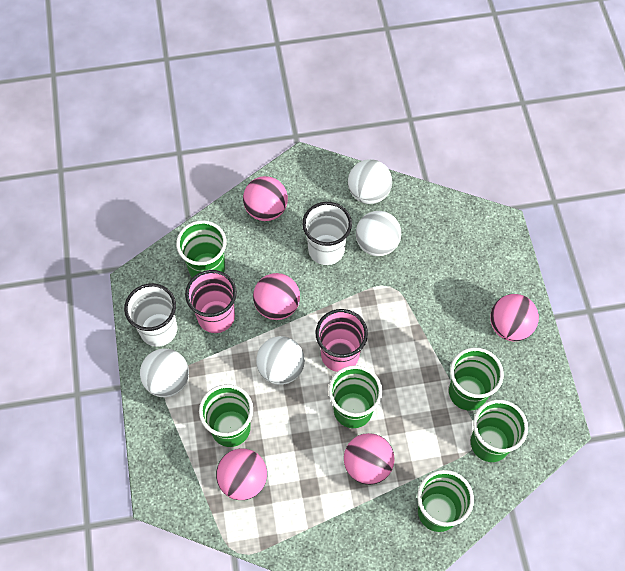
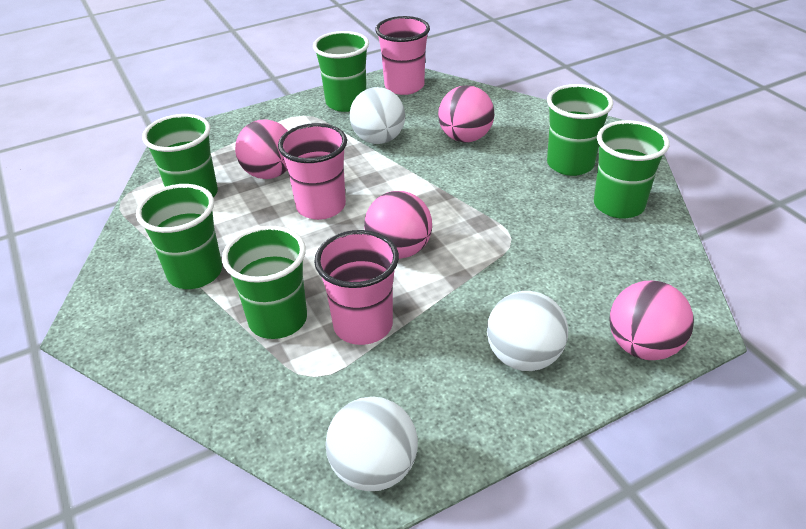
pink ball: [216,448,267,500] [243,176,288,221] [253,273,300,320] [344,433,395,485] [490,294,539,341] = 5 -> [235,120,288,179] [364,191,432,259] [438,85,494,143] [609,281,694,360] = 4
pink cup: [185,270,237,333] [315,309,368,372] = 2 -> [278,123,347,220] [314,230,399,345] [375,16,430,95] = 3
white ball: [140,348,189,397] [256,336,305,385] [348,159,392,204] [356,211,401,256] = 4 -> [326,397,418,491] [350,87,405,144] [487,291,568,371] = 3
white cup: [124,283,177,347] [302,202,352,265] = 2 -> none = 0

